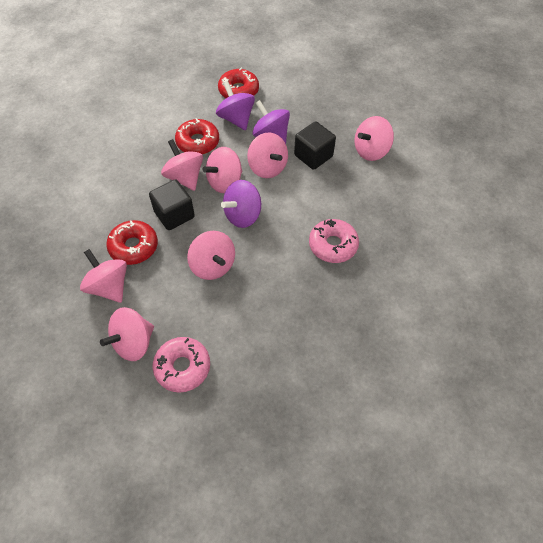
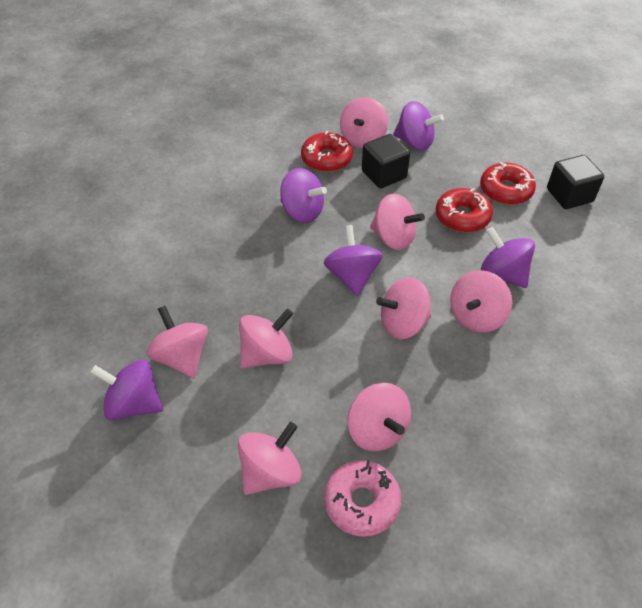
pink donut: [153,337,210,393] [309,219,359,263] = 2 -> [324,460,401,537] = 1
pink spinning top: [80,249,127,303] [100,307,154,361] [161,139,203,191] [187,231,235,280] [202,147,242,193] [247,133,288,178] [355,116,394,161] = 7 -> [146,306,208,378] [238,422,302,495] [239,308,293,369] [340,97,388,149] [348,383,411,452] [370,194,425,250] [376,277,432,339] [450,270,512,333] = 8
purple spinning top: [216,81,255,130] [221,180,261,228] [252,100,290,144] = 3 -> [90,359,163,421] [280,168,327,223] [324,225,383,296] [393,101,444,151] [481,227,535,288] = 5

